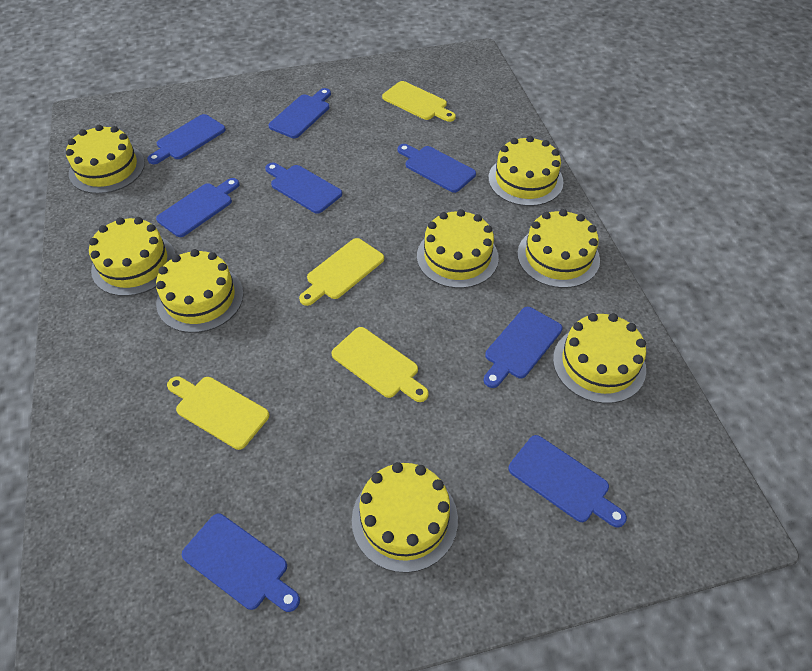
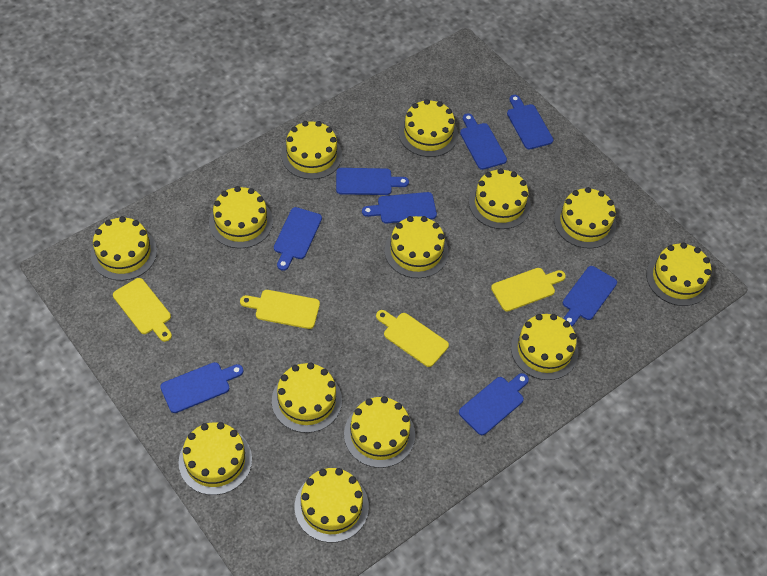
yellow cake: [66,125,145,194] [89,217,175,296] [156,249,244,333] [352,462,458,573] [417,209,499,288] [488,136,564,206] [517,209,600,288] [553,313,646,404] = 8 -> [91,216,157,281] [179,422,252,495] [209,186,273,248] [272,363,342,433] [281,121,342,179] [295,468,369,543] [344,396,415,468] [384,216,449,278] [399,99,458,157] [469,168,531,229] [511,314,578,380] [554,187,617,249] [646,243,711,306] = 13

